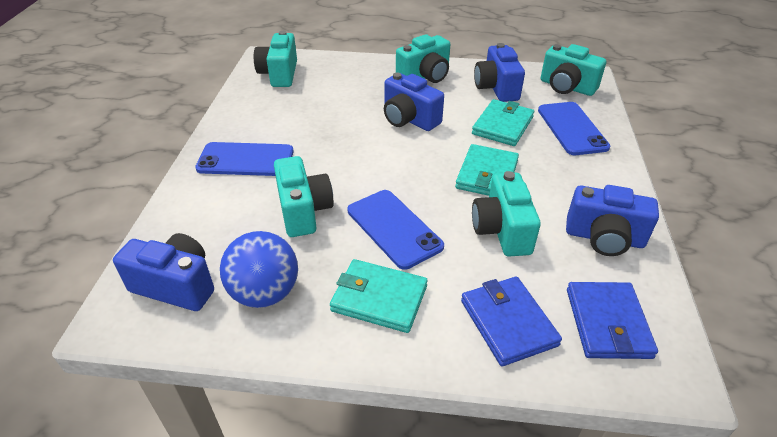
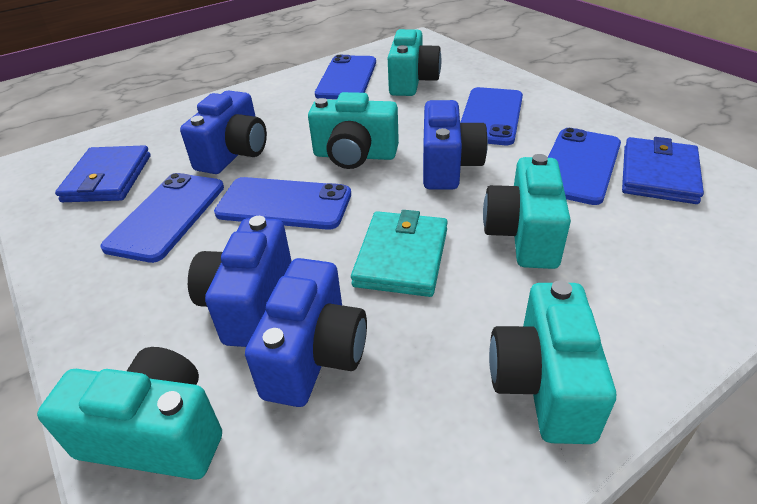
blue ball: [220,231,298,308] = 1 -> none = 0
blue phone: [195,142,294,176] [348,190,444,270] [538,102,610,155] = 3 -> [100,173,224,263] [214,177,351,230] [315,55,376,99] [460,87,523,145] [548,128,621,205] = 5
turquoise wallet: [330,259,428,333] [455,144,519,196] [472,99,534,146] = 3 -> [351,210,448,297] = 1

